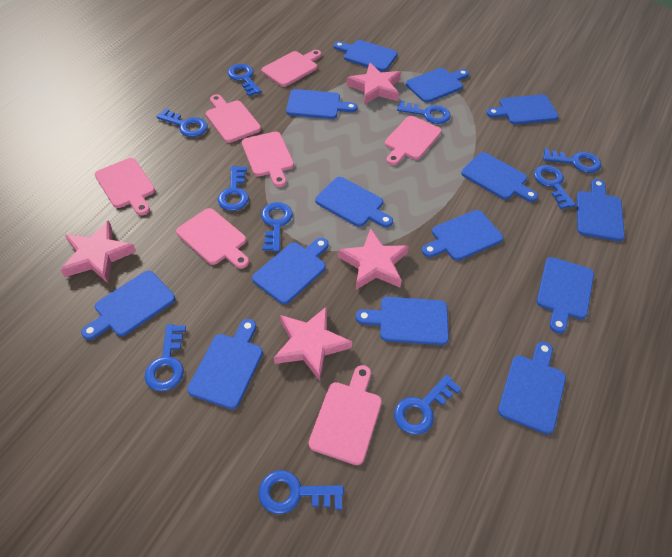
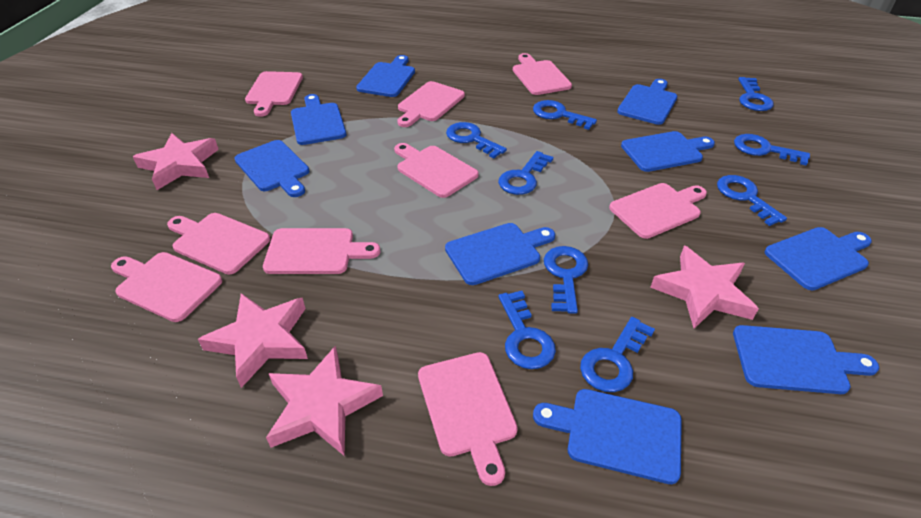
blue cutting board: [81,270,175,340] [187,319,263,409] [252,238,329,304] [286,89,357,119] [315,177,393,227] [334,40,398,72] [356,297,449,345] [406,68,469,103] [422,210,503,261] [461,152,538,202] [486,94,559,125] [498,341,566,434] [537,257,594,333] [576,179,625,241] = 14 -> [234,140,309,197] [291,94,346,145] [356,55,415,97] [445,223,555,285] [533,389,682,484] [617,79,677,125] [621,131,715,172] [733,325,879,394] [765,227,872,290] = 9
blue key: [145,324,186,391] [156,108,208,137] [218,166,249,211] [227,64,262,96] [258,470,344,514] [261,202,293,252] [394,375,461,435] [397,101,451,124] [534,165,576,209] [543,149,601,173] = 10 -> [446,122,507,158] [498,151,553,195] [498,291,556,369] [533,100,597,130] [544,246,588,314] [580,317,655,392] [717,175,787,226] [734,134,810,166] [738,77,774,111] = 9
pink cutting board: [95,158,155,215] [176,208,249,269] [206,94,261,143] [242,132,294,187] [261,50,322,87] [309,365,382,465] [385,116,442,165] = 7 -> [111,252,222,322] [167,213,270,275] [245,71,303,117] [263,228,380,274] [394,143,479,198] [397,81,465,127] [418,352,518,486] [513,53,572,95] [609,183,707,239] = 9

